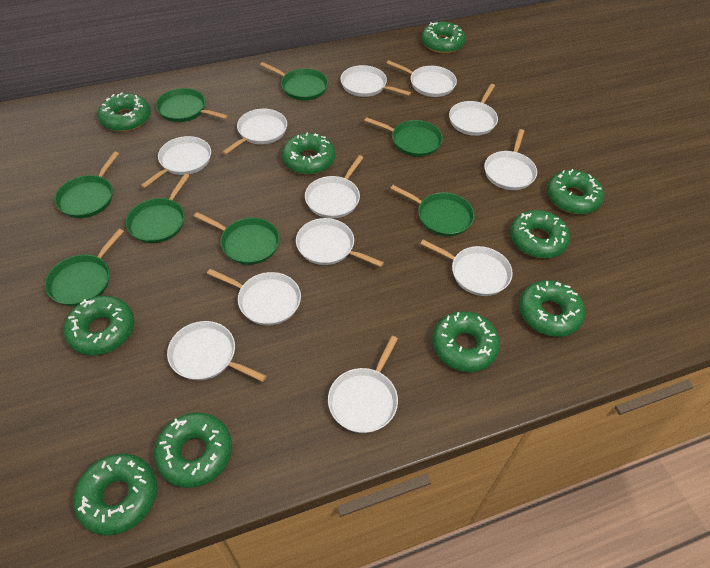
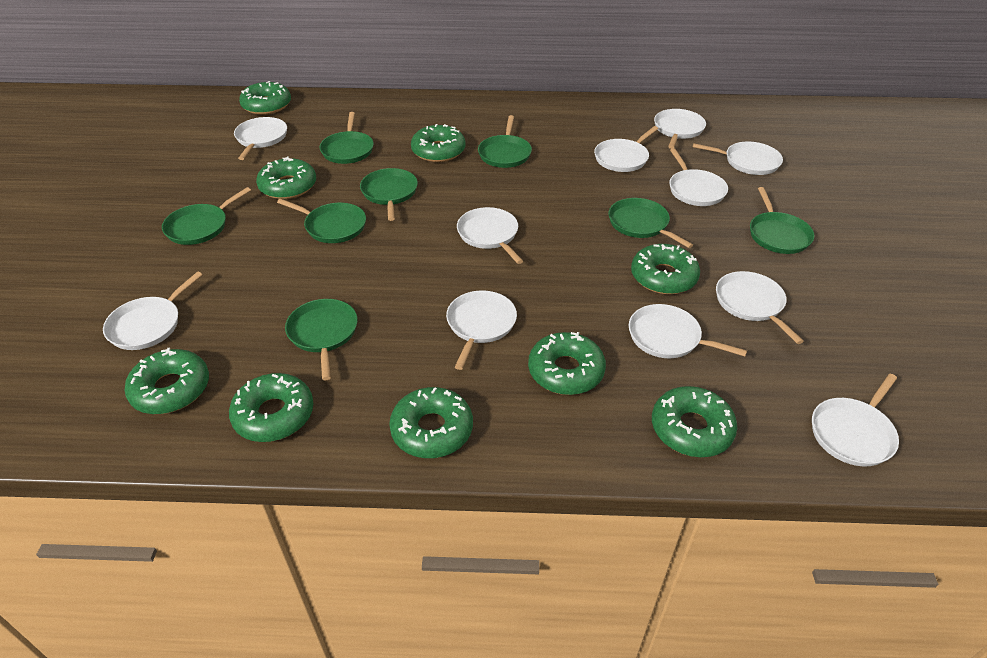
green donut: [64,296,134,355] [73,454,157,535] [98,92,151,132] [154,412,232,488] [282,133,335,175] [421,22,466,54] [432,311,500,372] [510,210,570,258] [519,280,585,337] [547,169,604,214] = 10 -> [125,347,209,414] [229,373,314,442] [239,81,291,115] [256,157,316,199] [389,387,473,458] [411,124,466,162] [528,332,606,395] [631,244,700,294] [652,386,737,457] = 9
white pan: [141,136,211,188] [167,321,267,382] [207,269,301,325] [222,109,287,155] [296,218,384,267] [305,155,364,219] [328,336,398,433] [340,65,411,97] [387,60,457,97] [420,240,513,296] [449,84,498,136] [484,129,537,190] = 12 -> [103,272,203,350] [234,117,287,160] [446,291,517,370] [457,207,523,264] [594,126,658,172] [629,304,747,358] [654,109,706,149] [669,148,728,206] [693,142,783,175] [716,271,804,344] [812,374,899,466] = 11

